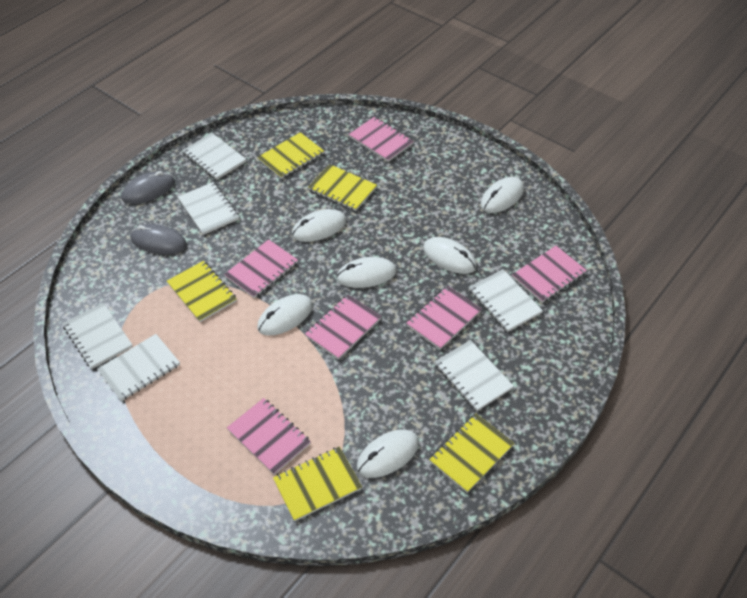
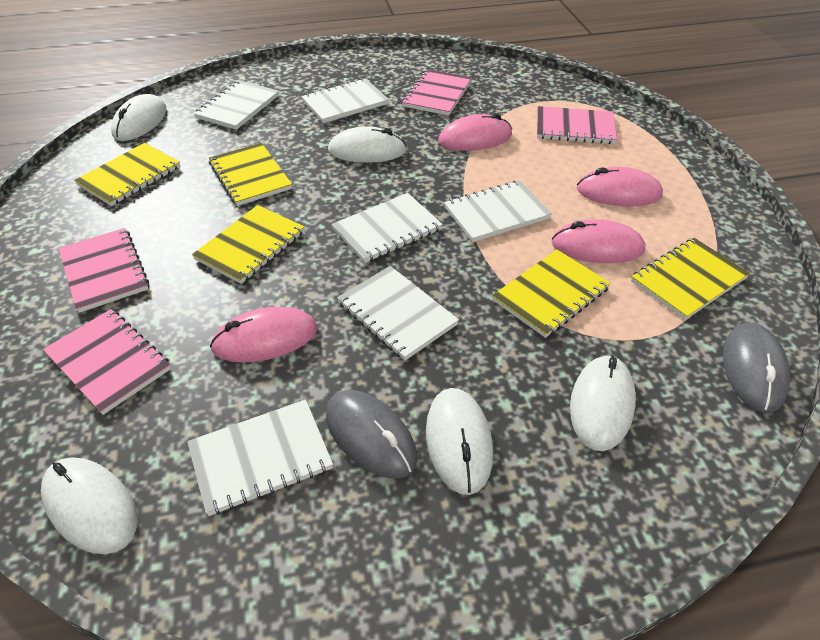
pink mouse: none = 0 -> [210,307,317,363] [438,113,512,151] [551,219,645,263] [577,167,663,206] = 4
pink notebook: [224,239,298,298] [227,398,311,475] [305,295,381,360] [349,117,414,162] [406,286,482,350] [512,246,587,303] = 6 -> [43,309,171,415] [59,228,149,313] [402,69,472,116] [537,106,617,144] = 4
white mouse: [257,294,313,336] [292,209,346,242] [336,257,396,288] [357,430,419,478] [423,237,477,274] [480,177,524,213] = 6 -> [41,457,137,554] [111,94,167,141] [328,126,407,163] [426,388,493,495] [570,355,636,451] = 5

